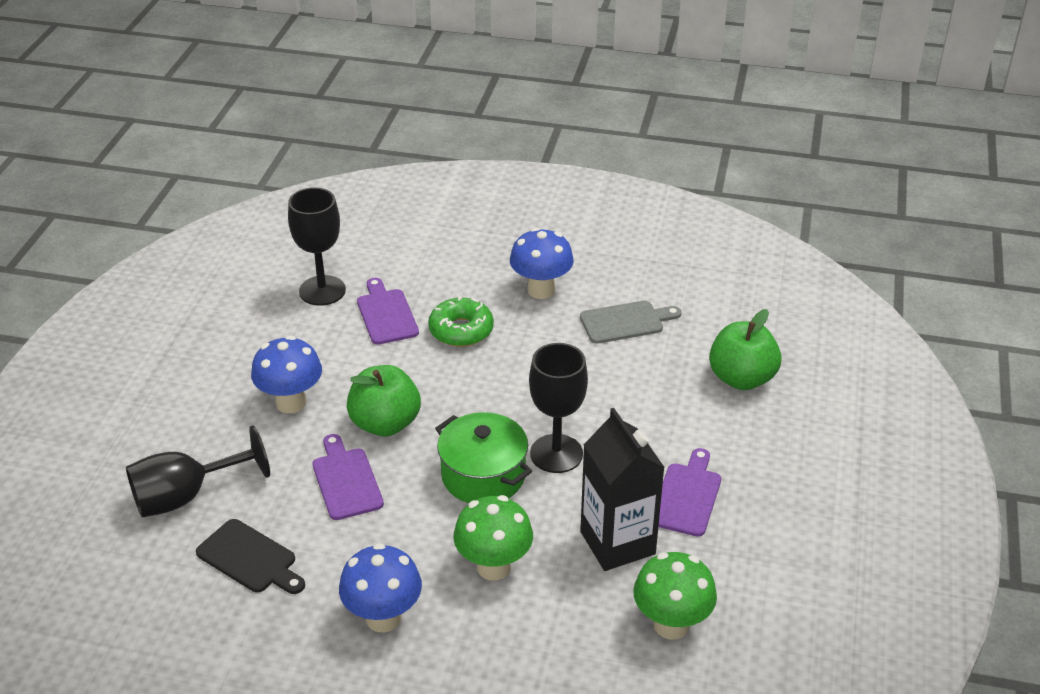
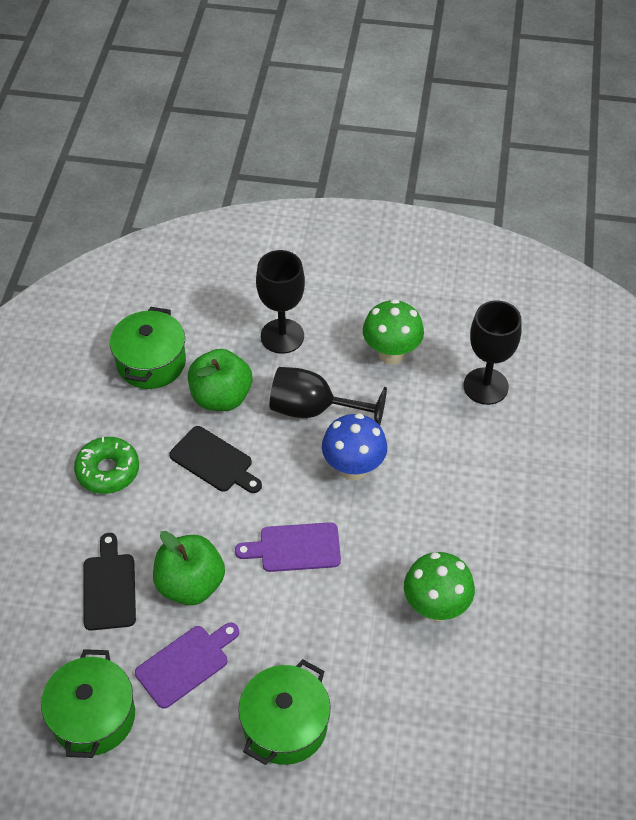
black carton: [580,408,665,571] = 1 -> none = 0
black cutting board: [196,519,305,594] = 1 -> [84,533,136,631] [169,426,262,493] = 2
blue mushroom: [251,336,322,413] [339,543,422,633] [510,228,574,299] = 3 -> [322,413,387,480] = 1
green pot: [435,412,532,503] = 1 -> [41,649,135,758] [110,307,186,389] [238,659,330,765] = 3
grey cutting board: [580,301,682,344] = 1 -> none = 0
purple cutting board: [313,434,384,520] [357,278,419,345] [658,448,721,537] = 3 -> [135,622,239,709] [235,522,341,572] = 2

